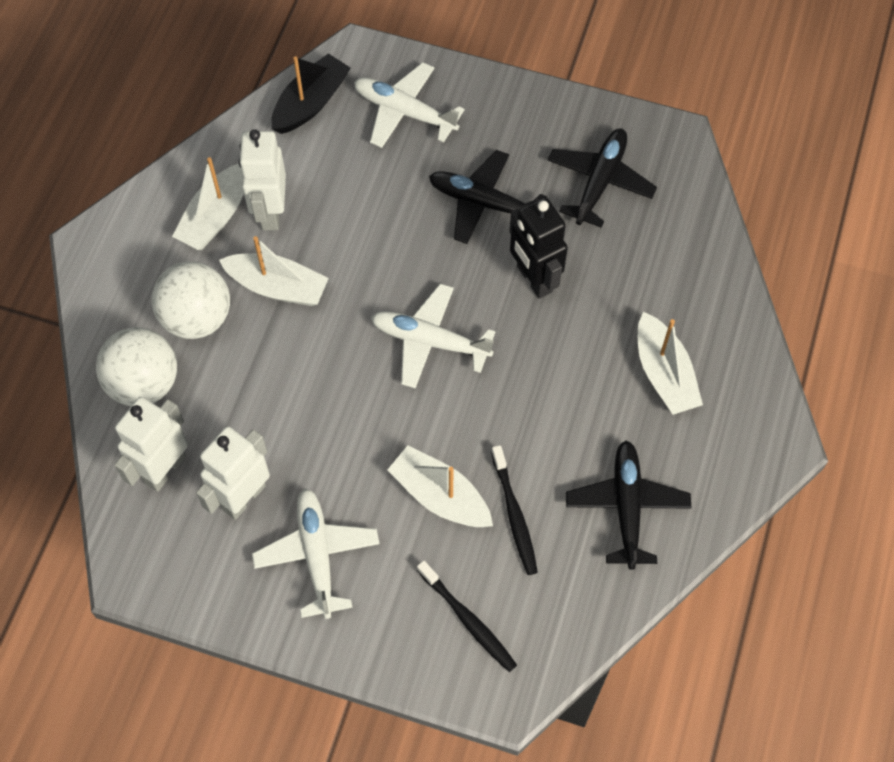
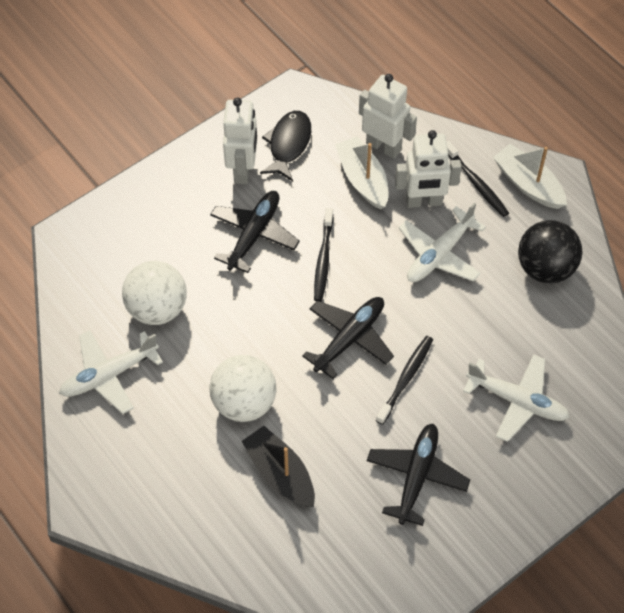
black ball: none = 0 -> [518,220,583,283] = 1
black fish: none = 0 -> [260,111,311,181] = 1
black robot: [509,197,568,299] = 1 -> none = 0
black toothbrush: [417,560,517,672] [491,445,538,575] = 2 -> [314,208,333,302] [376,336,433,425] [446,140,509,217] = 3
white boat: [172,157,244,250] [219,236,329,306] [387,446,493,527] [638,312,703,415] = 4 -> [335,136,389,210] [493,144,567,209] = 2

